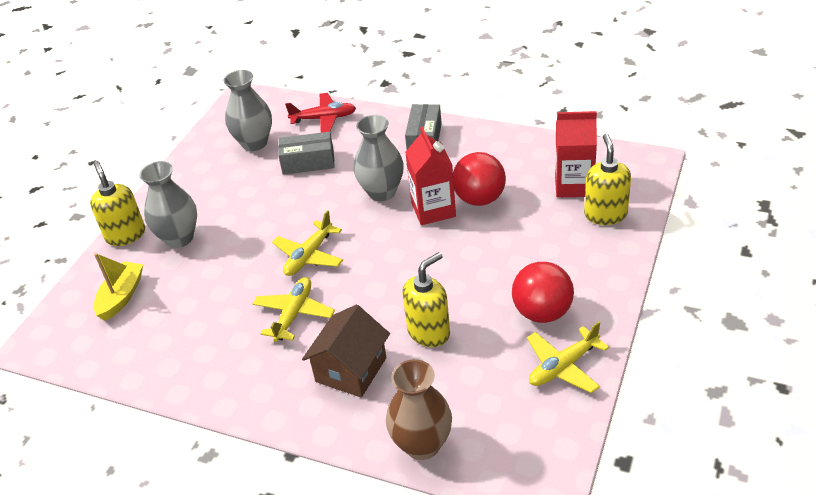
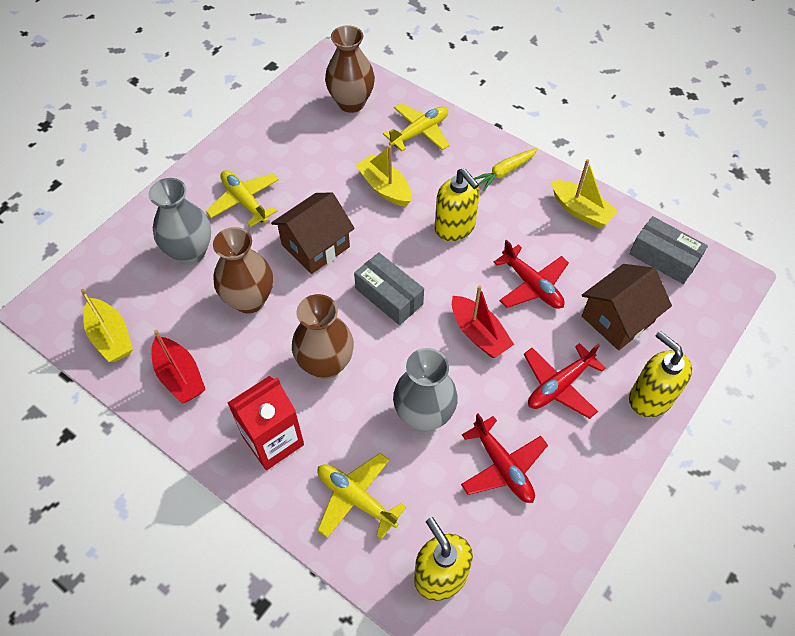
brown house: [302,305,390,398] = 1 -> [271,192,355,274] [582,264,672,350] = 2
brown vase: [386,359,452,460] = 1 -> [213,227,273,314] [292,294,354,379] [325,25,375,113] = 3
grey vase: [139,161,197,248] [224,70,272,151] [353,115,404,201] = 3 -> [148,178,211,265] [393,348,458,431] = 2
red ball: [453,152,506,206] [512,262,574,323] = 2 -> none = 0
red boat: none = 0 -> [152,330,206,403] [452,286,514,358] = 2
red carton: [405,127,456,225] [555,111,597,198] = 2 -> [228,376,304,470] = 1
red plane: [285,93,356,133] = 1 -> [461,414,548,503] [494,240,569,309] [524,343,606,419] = 3
yellow boat: [94,253,143,321] = 1 -> [81,289,133,362] [356,145,411,207] [551,159,618,228] = 3
yellow carrot: none = 0 -> [474,148,539,191] = 1

